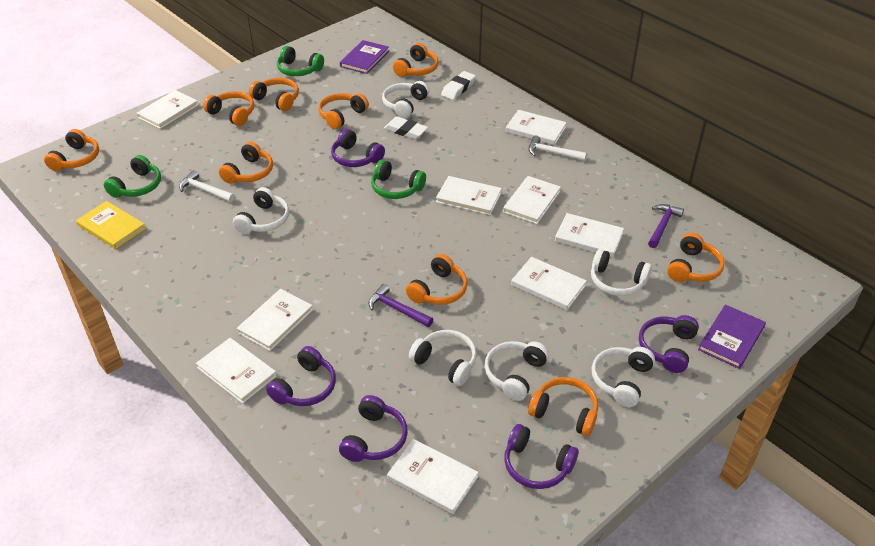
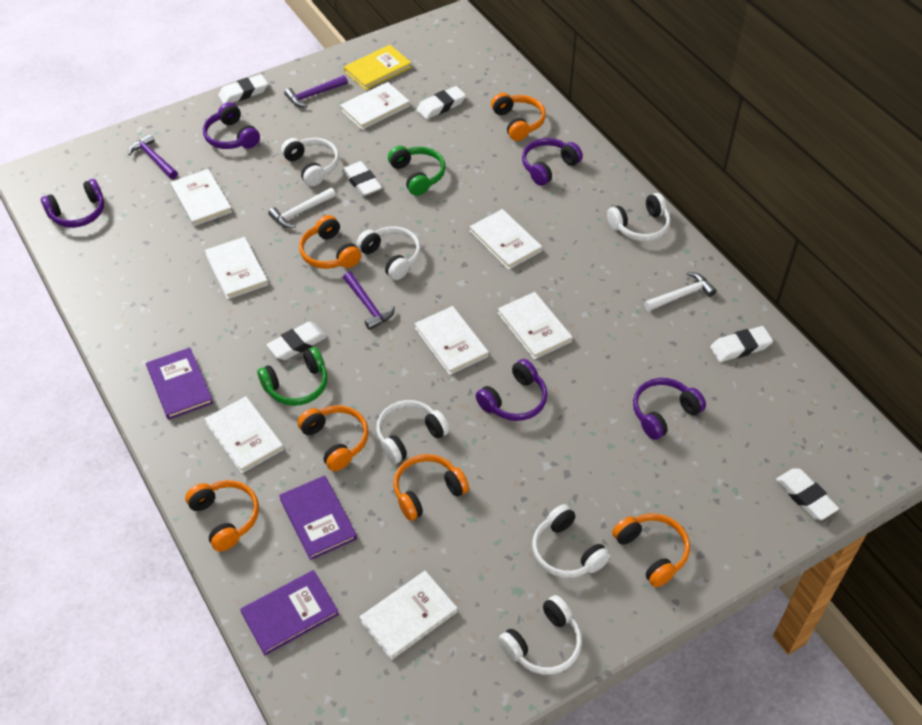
green headphones: [104,155,161,198] [277,46,324,76] [371,160,426,199] = 3 -> [257,347,327,406] [388,146,446,196] = 2
orange headphones: [44,129,99,171] [203,91,254,126] [219,142,273,184] [249,78,299,111] [318,93,369,129] [393,43,439,77] [406,254,468,305] [528,377,598,436] [667,233,725,282] = 9 -> [185,480,259,552] [297,405,369,471] [299,215,361,269] [393,454,469,521] [491,93,546,141] [612,513,690,587] = 6
purple book: [340,40,389,74] [698,305,766,369] = 2 -> [146,348,213,420] [240,570,339,655] [279,476,357,560] = 3
purple hammer: [368,284,433,327] [648,204,684,248] = 2 -> [128,134,178,179] [284,75,348,107] [343,272,395,330] = 3
white book: [137,90,198,129] [196,338,277,404] [237,289,313,351] [387,439,479,514] [436,176,502,215] [503,176,561,224] [506,110,567,145] [511,257,587,310] [555,213,624,257] = 9 -> [170,169,232,226] [205,237,268,299] [205,396,284,473] [340,82,410,130] [359,571,457,660] [415,306,489,375] [469,209,542,270] [498,292,572,360] = 8
white eraser: [384,116,428,139] [441,71,476,100] = 2 -> [218,74,268,104] [267,322,327,360] [342,161,382,196] [417,86,466,119] [710,326,773,362] [776,468,839,520] = 6

